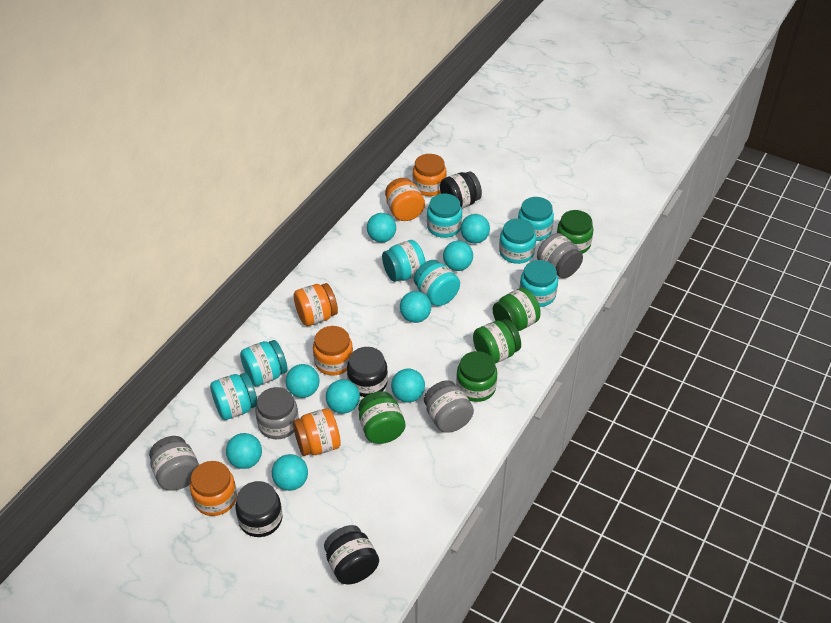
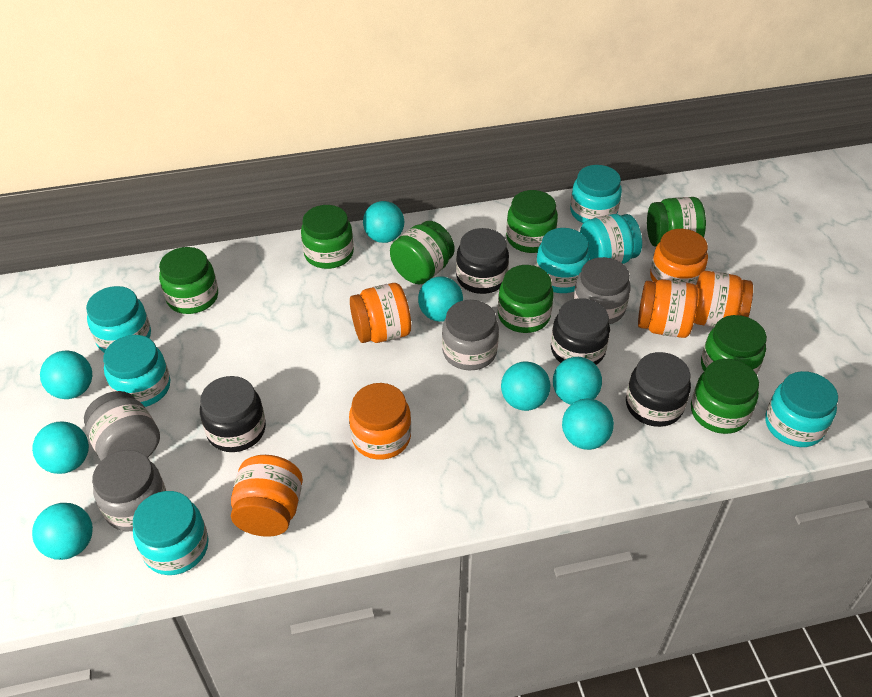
green jar: [358,391,405,444] [456,351,497,402] [473,319,521,363] [493,288,541,331] [557,210,593,254] = 5 -> [159,247,218,314] [301,205,354,269] [390,221,455,284] [498,265,554,333] [506,190,558,253] [647,197,706,247] [691,359,759,434] [701,315,767,375] = 8
turquoise ball: [226,433,262,469] [272,454,308,491] [286,364,320,398] [326,379,360,414] [367,213,396,242] [391,369,425,402] [400,291,431,323] [443,241,473,271] [460,214,490,243] = 9 -> [32,421,89,474] [32,503,93,560] [40,350,92,399] [363,201,404,243] [418,276,463,322] [501,361,550,411] [553,357,602,405] [562,399,614,450] = 8
turquoise jar: [210,373,257,420] [240,340,288,386] [382,240,426,282] [414,260,460,306] [427,194,462,238] [499,218,536,264] [518,197,554,241] [520,260,558,307] = 8 -> [86,286,151,353] [103,335,170,407] [133,491,209,575] [536,228,590,293] [570,165,622,223] [580,214,642,264] [765,371,838,447] = 7

